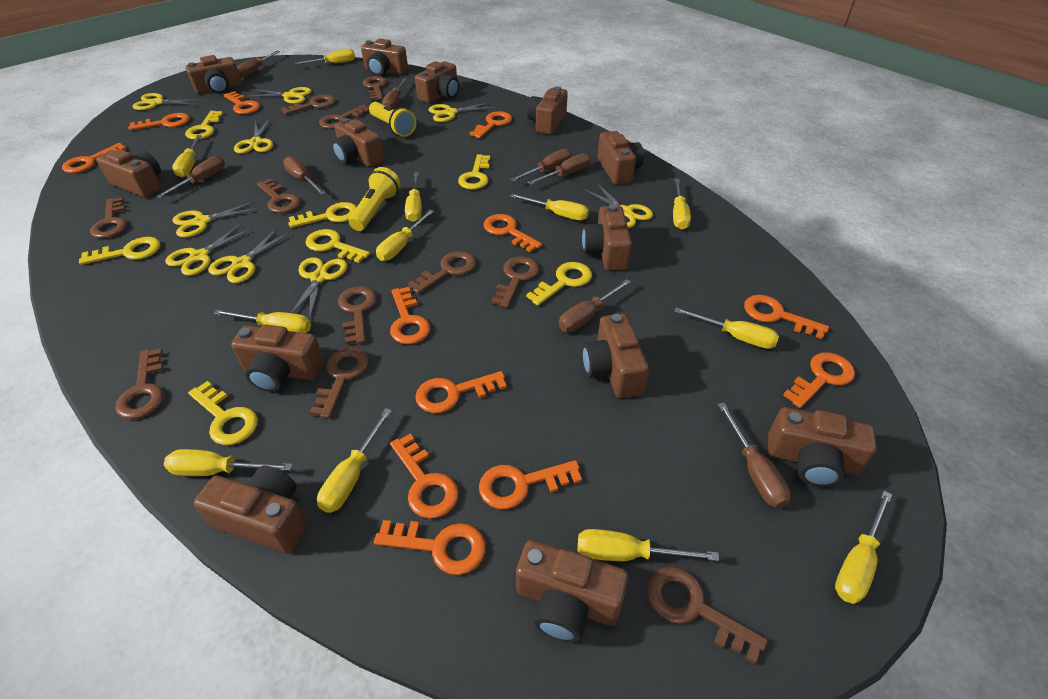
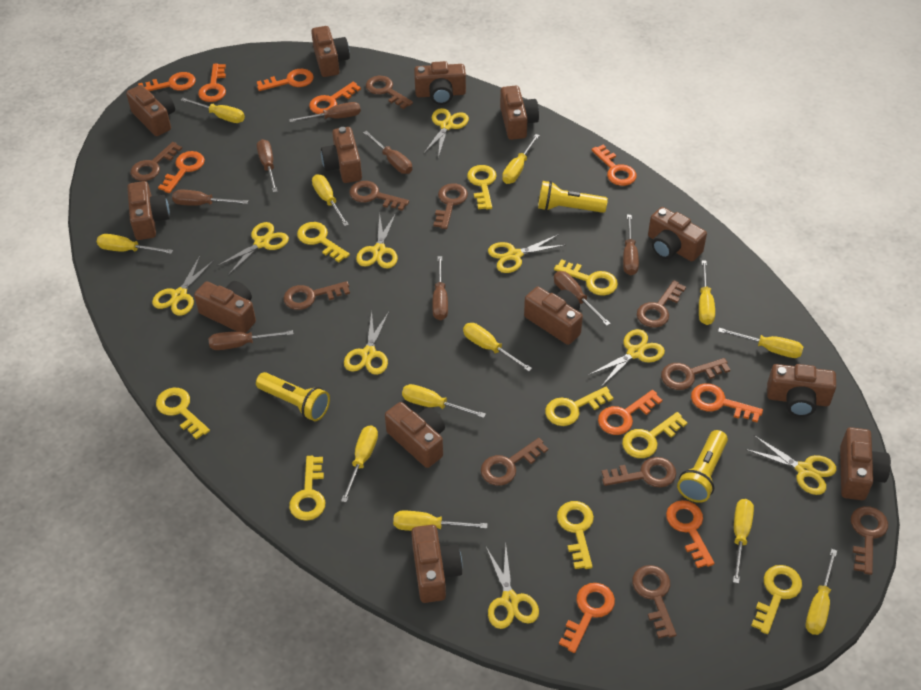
orange key: [62,143,127,173] [129,113,190,131] [224,91,260,114] [374,520,486,575] [390,287,430,344] [390,434,459,519] [415,371,507,413] [470,111,512,138] [479,460,582,509] [484,214,542,252] [744,295,829,339] [783,352,855,408] = 12 -> [138,72,196,91] [158,151,205,193] [198,64,226,102] [257,69,314,91] [309,82,361,114] [559,583,615,653] [592,145,637,186] [598,390,662,435] [666,500,714,568] [691,384,763,422] = 10
yellow flashlight: [349,167,401,231] [369,102,416,137] = 2 -> [256,372,330,421] [538,181,608,213] [677,430,728,503] = 3
yellow key: [79,237,160,265] [185,111,223,140] [188,381,258,445] [289,202,357,228] [305,229,370,263] [458,154,490,190] [526,262,592,306] = 7 -> [156,388,210,439] [289,456,325,521] [297,222,350,263] [467,165,497,209] [545,387,613,426] [554,259,618,296] [557,501,594,569] [622,412,687,458] [751,565,802,634] = 9

